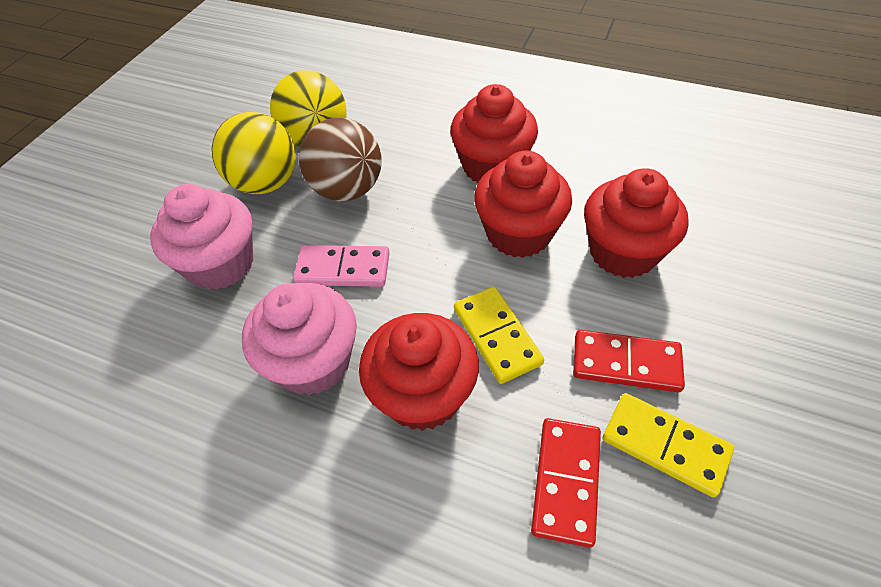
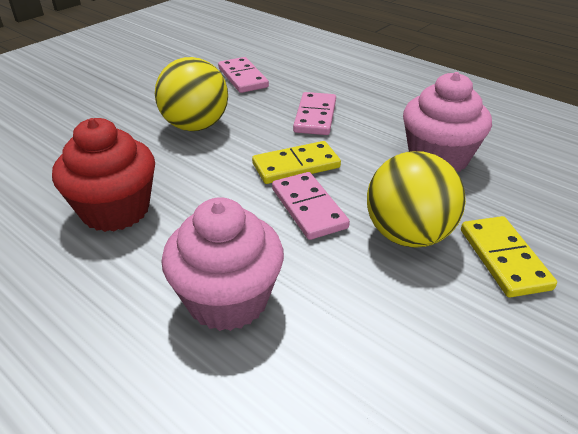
brown ball: [299,118,382,201] = 1 -> none = 0
pink domino: [293,245,390,287] = 1 -> [218,57,269,93] [272,172,350,240] [293,92,336,135] = 3
red cupcake: [359,313,479,431] [450,84,538,183] [474,150,572,258] [584,168,689,278] = 4 -> [52,118,155,232] = 1
red domino: [531,418,601,548] [573,330,685,392] = 2 -> none = 0

